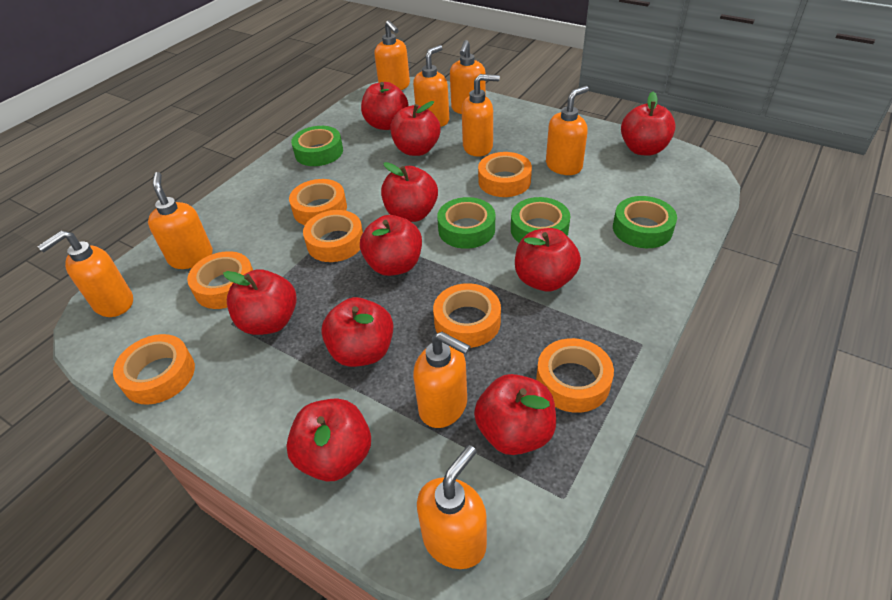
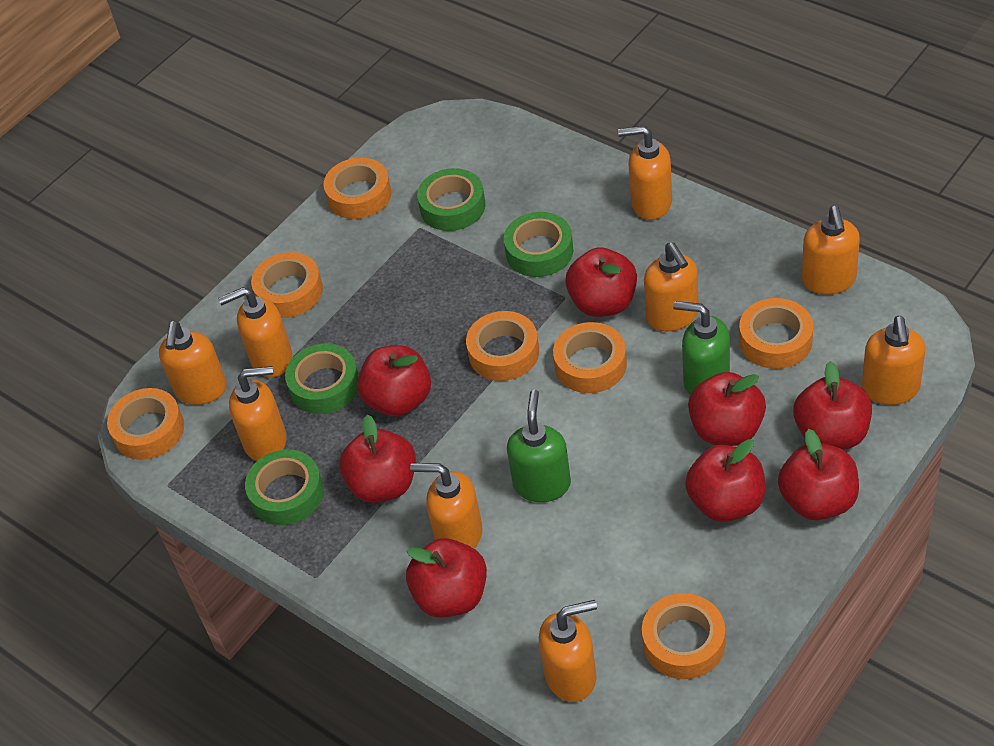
green soap dispenser: none = 0 -> [507,390,571,502] [673,301,730,394] = 2
red apple: [223,269,297,335] [286,398,371,481] [321,297,394,367] [360,215,422,276] [361,82,409,130] [381,162,438,222] [390,101,440,156] [474,374,556,455] [515,228,581,291] [621,92,676,156] = 10 -> [339,415,416,503] [357,345,431,417] [406,538,487,618] [565,247,637,317] [685,439,765,522] [688,372,766,446] [778,429,859,520] [793,361,872,450] = 8

